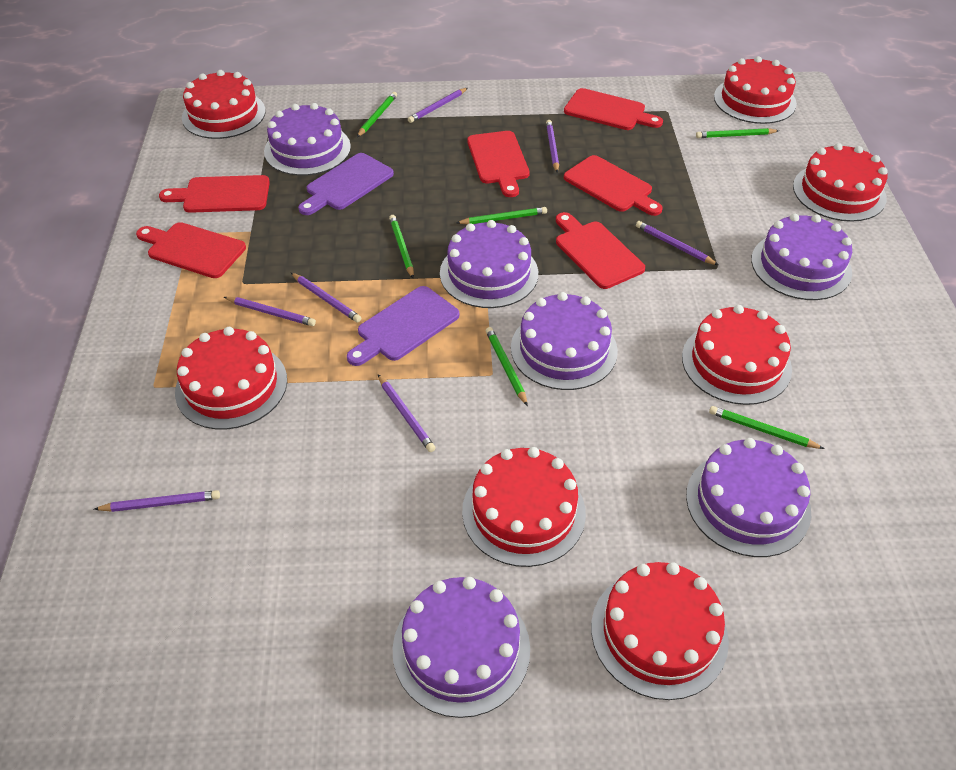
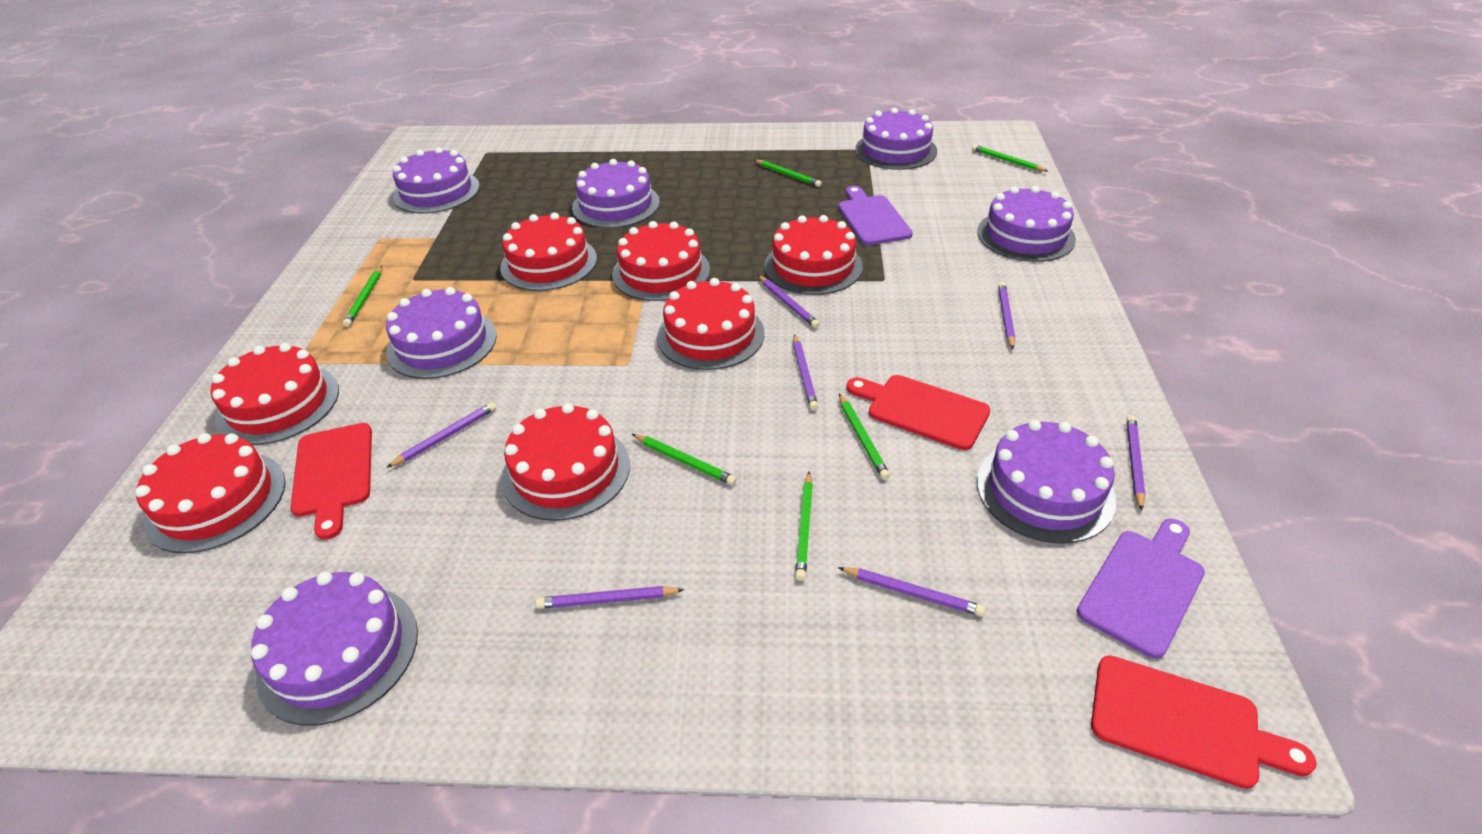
purple cake: [264,103,351,176] [393,577,530,718] [440,220,538,308] [511,292,618,390] [686,438,811,557] [751,214,852,300] = 6 -> [251,572,418,726] [386,287,497,379] [393,147,480,213] [572,159,660,228] [855,108,937,170] [977,186,1076,262] [977,420,1116,544] = 7
red cutting board: [136,222,246,278] [159,175,270,213] [467,131,530,197] [556,212,645,289] [564,88,663,130] [564,155,663,216] = 6 -> [290,423,372,540] [846,375,990,450] [1091,655,1317,789] = 3

